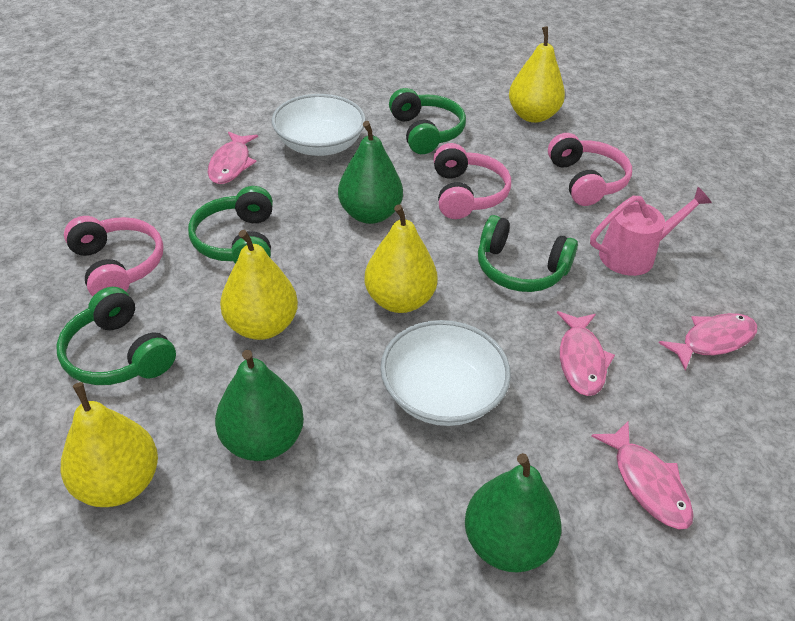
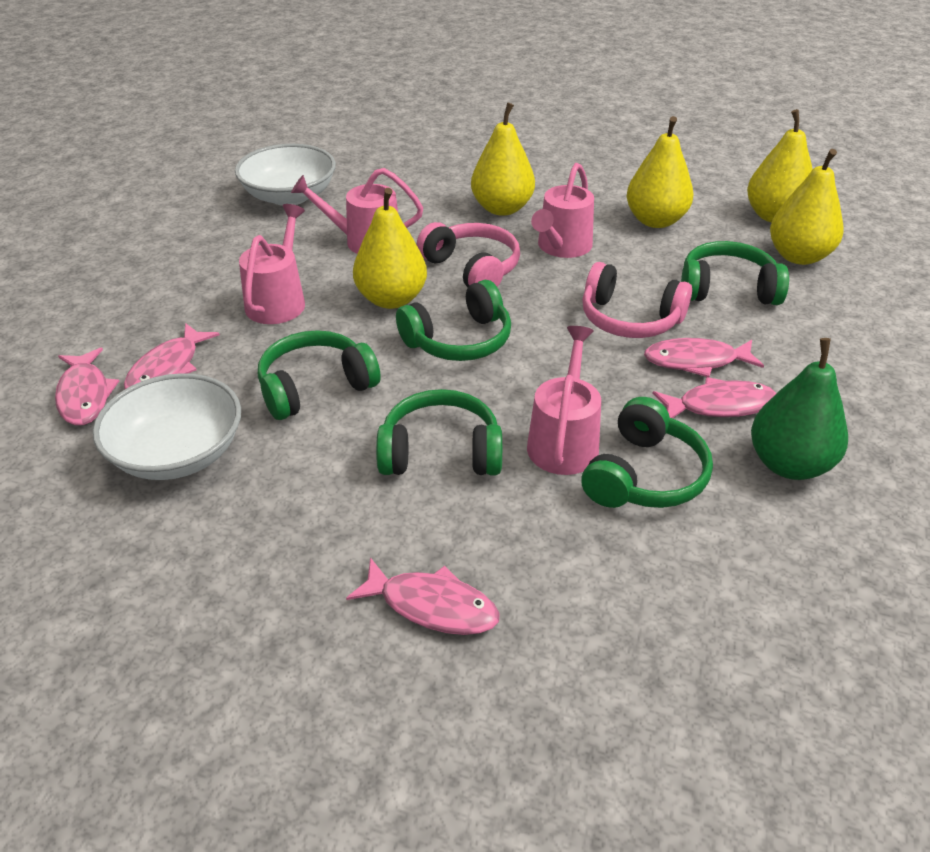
green headphones: [56,287,176,385] [188,186,273,264] [389,88,466,154] [478,215,578,292] = 4 -> [258,330,381,420] [376,389,502,475] [396,280,511,361] [581,397,713,508] [681,241,789,305] = 5
green pear: [215,350,304,461] [338,121,403,224] [465,453,562,573] = 3 -> [751,338,848,480] = 1
pink fish: [208,131,258,184] [557,311,615,396] [591,421,694,529] [658,313,757,370] = 4 -> [55,347,119,425] [124,323,220,389] [346,557,500,635] [644,338,764,377] [652,377,777,418] = 5
pink headphones: [64,216,163,296] [433,143,511,219] [548,133,632,206] = 3 -> [417,222,520,288] [582,262,692,338] = 2
pink watering can: [590,187,712,276] = 1 -> [239,204,305,324] [291,168,423,254] [527,326,601,475] [531,163,594,258] = 4
yellow pear: [61,382,158,507] [220,230,298,340] [365,204,438,313] [509,26,565,123] = 4 -> [353,188,427,309] [471,103,535,216] [626,116,693,228] [747,109,813,222] [770,149,844,265] = 5

